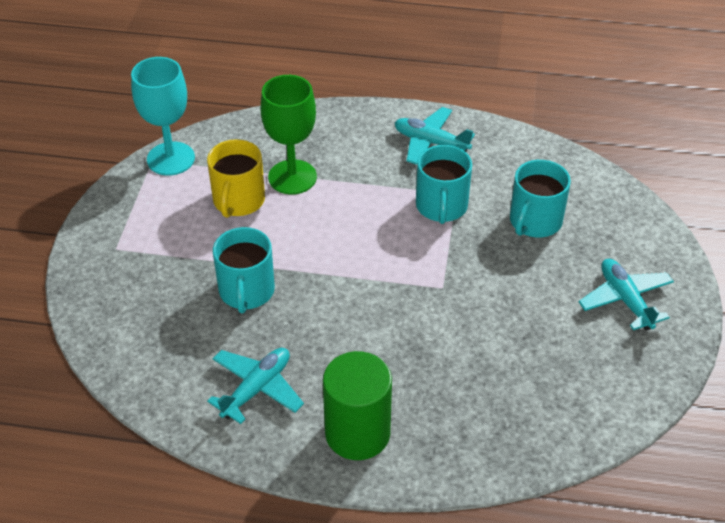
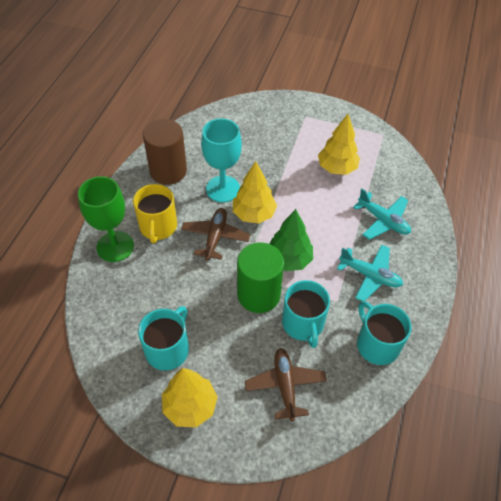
brown cylinder: none = 0 -> [143,119,187,185] = 1
brown plane: none = 0 -> [181,208,250,261] [245,348,327,421] = 2
green tree: none = 0 -> [269,209,313,271] = 1
turquoise plane: [207,348,304,424] [395,107,475,165] [579,259,674,331] = 3 -> [337,245,403,302] [353,189,411,240] = 2
yellow tree: none = 0 -> [162,368,218,427] [233,161,277,224] [318,114,360,175] = 3

